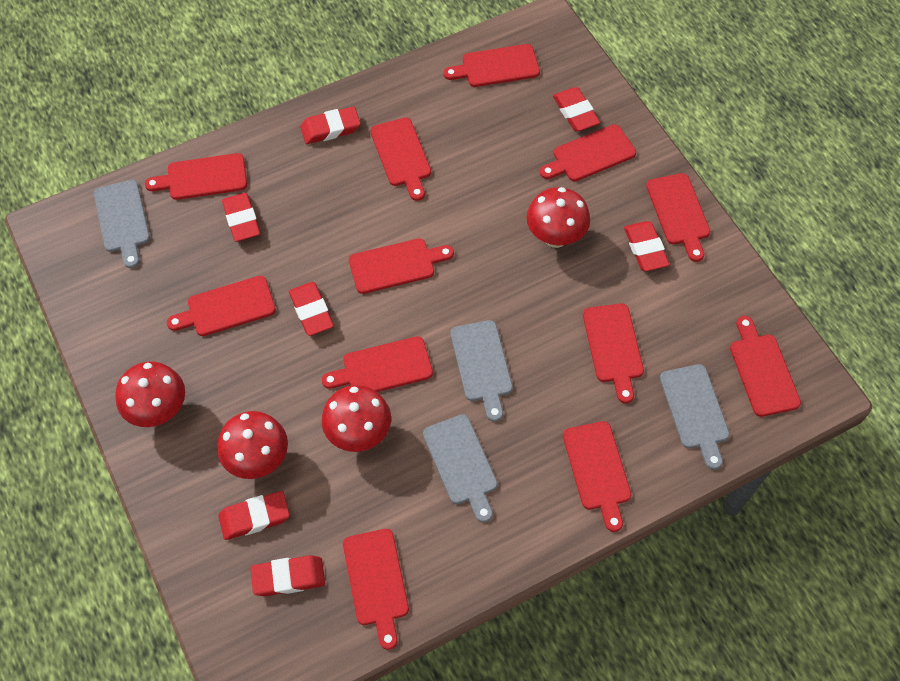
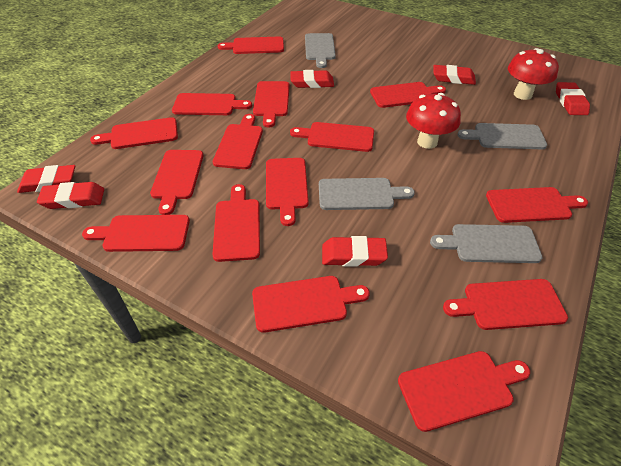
red cutting board: [145,153,247,200] [167,276,276,336] [322,336,433,392] [343,529,409,650] [349,238,454,294] [370,117,431,201] [444,44,540,87] [540,124,636,181] [563,421,631,532] [583,303,644,403] [646,173,710,262] [730,316,801,417] = 12 -> [82,215,190,252] [90,117,178,149] [150,150,204,215] [172,93,252,115] [212,184,260,262] [213,114,263,169] [218,37,284,54] [252,276,370,333] [253,81,290,127] [266,158,308,226] [290,122,374,152] [370,82,446,108] [398,351,530,432] [443,279,568,330] [486,187,588,223] = 15
red eraser: [218,491,290,540] [222,193,260,242] [251,555,325,596] [289,282,334,336] [300,106,361,144] [553,87,600,131] [624,221,670,271] = 7 -> [17,165,75,193] [37,182,104,209] [290,70,334,88] [322,236,388,267] [433,65,476,85] [556,82,590,115] = 6
red mushroom: [115,362,185,427] [217,411,288,479] [322,385,391,452] [527,187,590,248] = 4 -> [406,93,461,149] [508,48,559,100] = 2

